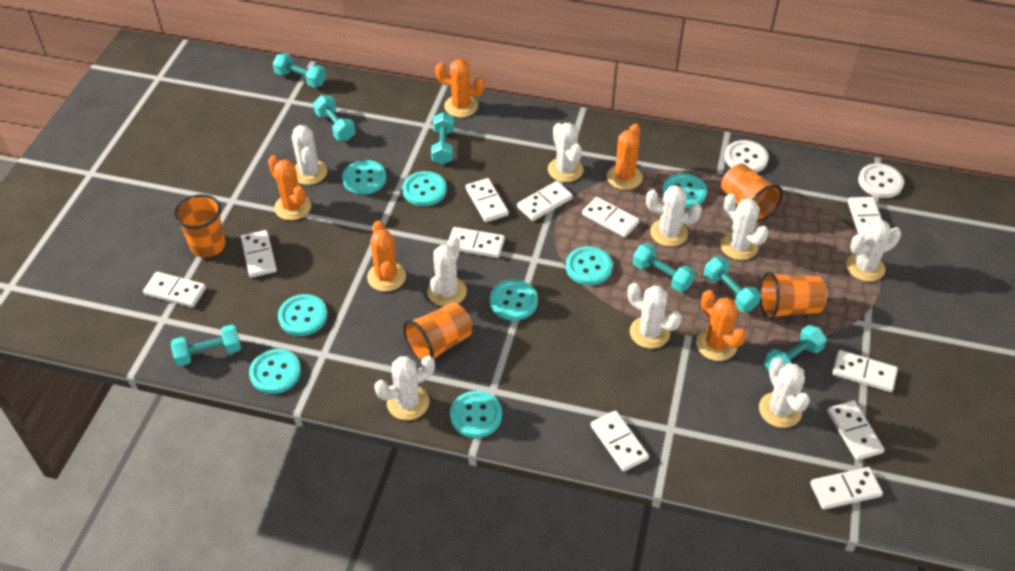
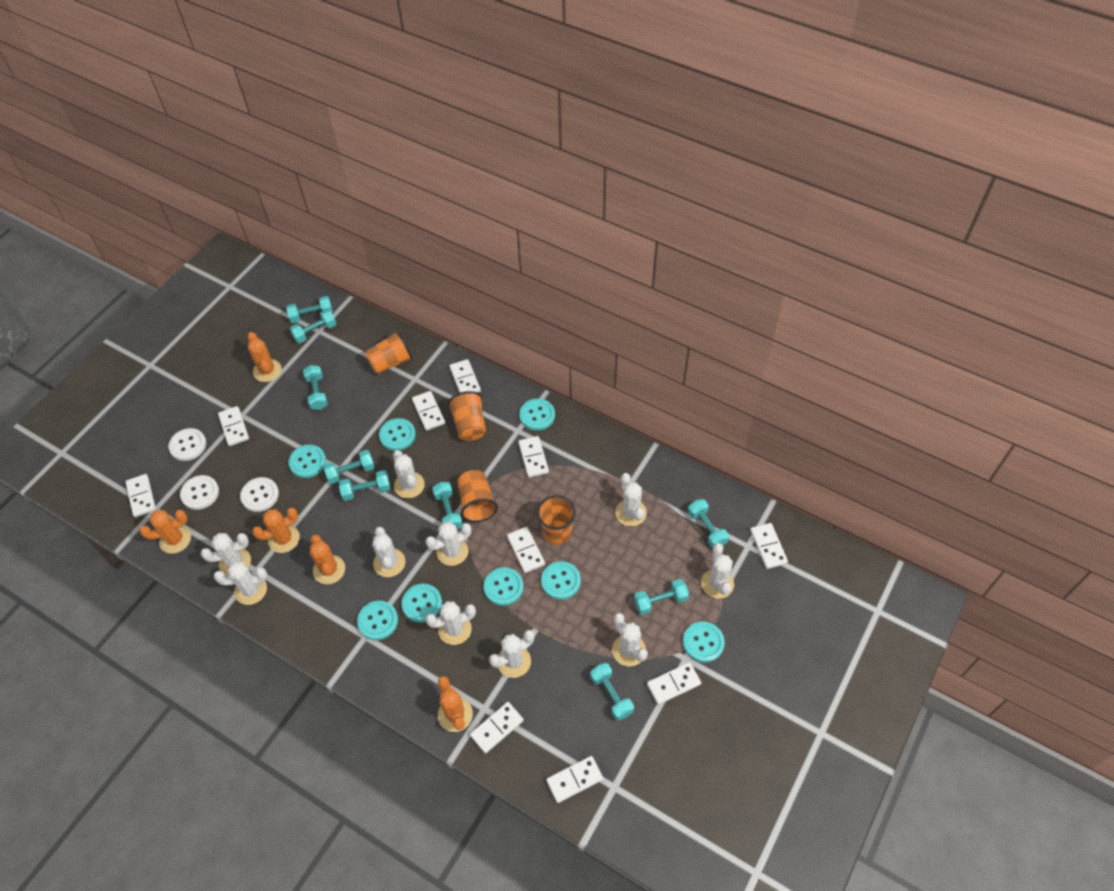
turquoise dumbbell: [171,325,241,366] [273,53,326,87] [313,95,356,141] [431,112,454,165] [633,243,695,292] [704,257,761,312] [764,325,827,371] = 7 -> [286,296,333,323] [290,309,336,343] [303,365,328,410] [323,450,375,484] [339,470,391,501] [432,482,463,530] [590,663,634,721] [634,579,689,615] [688,499,729,548] = 9
white button: [725,140,769,173] [858,163,904,198] = 2 -> [168,428,206,461] [180,475,219,510] [240,477,279,512] = 3
white cactus: [292,125,327,185] [374,356,435,420] [427,236,467,307] [548,123,584,182] [628,283,682,349] [646,185,702,247] [720,193,769,260] [759,358,810,428] [846,220,901,281] = 9 -> [201,533,251,575] [214,561,267,605] [372,527,406,577] [393,450,425,498] [425,522,471,566] [425,601,476,645] [489,630,534,678] [612,613,648,667] [615,473,647,526] [701,543,734,599] = 10
white domino: [143,272,206,307] [241,230,277,278] [447,227,505,258] [466,178,509,222] [517,181,573,221] [582,197,640,238] [591,410,649,472] [810,467,883,510] [827,401,885,461] [833,350,898,392] [848,197,882,237] = 11 -> [125,474,156,517] [218,406,249,446] [412,391,445,431] [449,359,481,393] [470,702,524,753] [507,527,545,573] [518,436,549,477] [546,756,603,803] [647,662,701,705] [750,523,788,569] = 10

